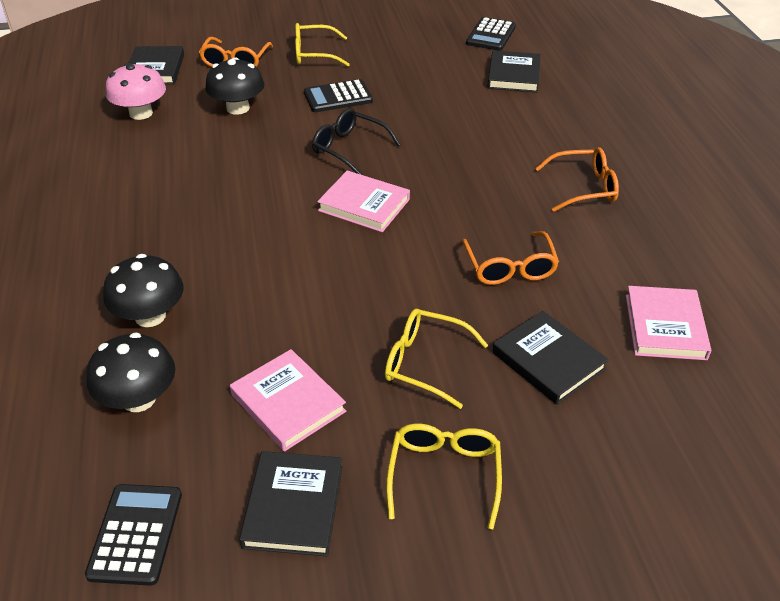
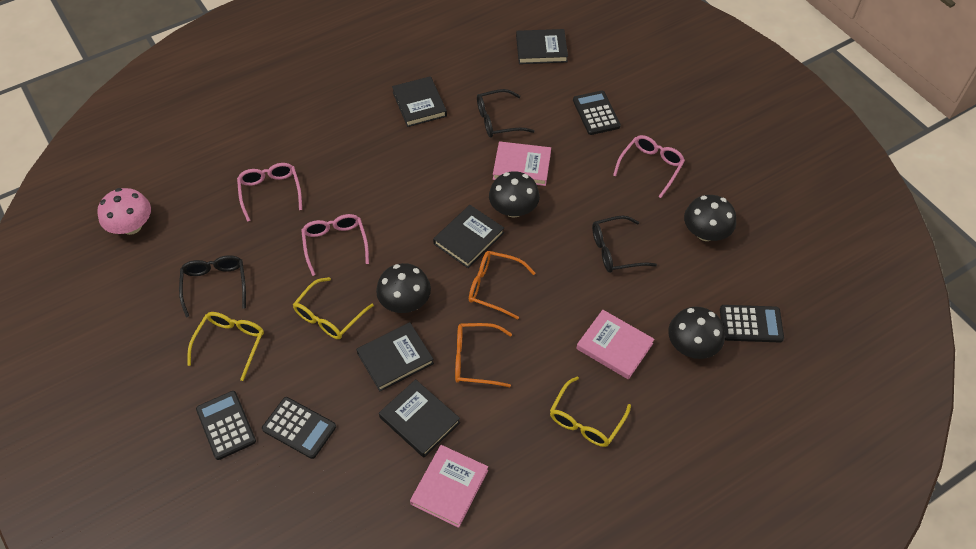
black book: [129,46,184,84] [239,451,342,556] [488,50,541,92] [492,311,609,405] = 4 -> [356,322,434,391] [379,379,460,457] [392,76,447,127] [433,205,504,268] [516,29,568,64] = 5
black calculator: [85,484,182,586] [304,79,373,112] [466,17,516,51] = 3 -> [196,391,256,460] [262,397,336,459] [573,91,621,135] [720,305,784,342] = 4
black glasses: [312,109,401,175] = 1 -> [179,255,246,318] [477,89,534,138] [592,216,657,273] = 3
black mushroom: [87,332,175,412] [103,254,183,327] [205,57,264,115] = 3 -> [376,263,431,313] [489,171,540,218] [668,307,725,359] [684,195,736,241] = 4
orange glasses: [199,37,273,67] [462,231,559,285] [535,147,619,212] = 3 -> [455,323,512,387] [469,251,535,319] = 2
pink glasses: none = 0 -> [237,163,302,222] [301,214,369,276] [613,135,685,198] = 3

